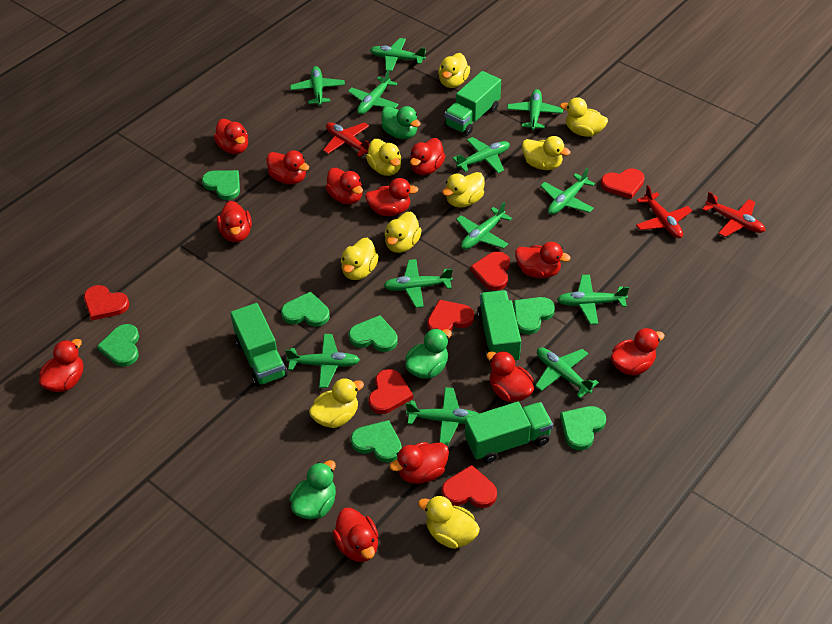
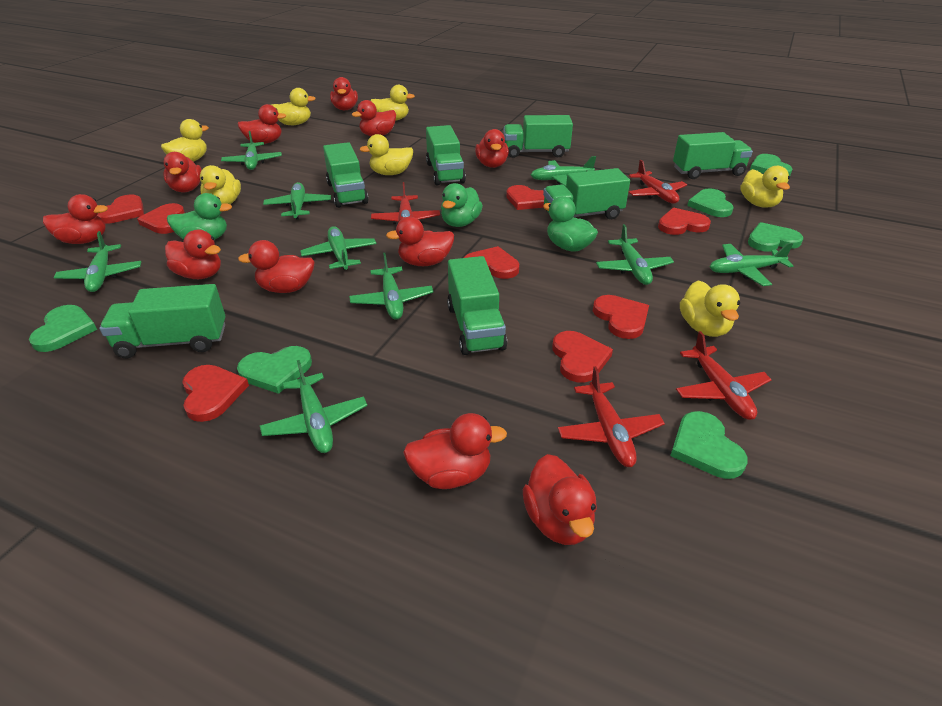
green heart: [97,324,139,367] [202,170,240,200] [281,291,330,327] [349,315,398,352] [351,420,402,463] [513,297,555,334] [560,406,606,450] = 7 -> [29,305,97,352] [237,346,312,394] [670,411,748,479] [687,188,734,217] [748,222,803,252] [750,154,793,176] = 6
green plane: [285,334,360,388] [290,66,345,106] [348,69,399,114] [370,38,426,71] [383,259,453,308] [406,387,479,446] [453,137,510,173] [456,202,512,250] [507,89,563,130] [535,348,599,398] [540,168,595,215] [557,275,629,325] = 12 -> [54,231,141,292] [221,131,282,170] [260,360,367,453] [263,182,331,219] [300,226,376,270] [349,253,433,320] [531,156,596,186] [596,224,674,285] [710,243,794,286] = 9
green truck: [230,303,288,387] [444,71,501,136] [465,402,553,463] [477,290,521,361] = 4 -> [100,284,226,358] [323,142,368,208] [426,125,466,185] [447,256,507,355] [504,115,573,158] [543,168,630,219] [673,132,753,179] = 7
red duck: [39,339,83,392] [214,119,248,154] [217,201,252,242] [266,150,309,184] [325,168,363,204] [333,508,379,562] [365,178,419,216] [390,442,449,484] [410,138,445,175] [486,351,534,402] [515,242,571,278] [611,328,665,375] = 12 -> [43,194,108,244] [163,152,202,192] [165,230,221,279] [238,104,286,144] [238,240,315,293] [330,77,358,110] [352,100,396,136] [386,217,454,266] [403,413,507,489] [475,129,509,168] [523,454,597,545] = 11
red heart: [84,285,129,321] [368,369,413,414] [427,300,474,331] [442,465,497,508] [470,252,510,291] [601,169,645,199] = 6 -> [97,194,144,224] [137,203,185,234] [182,365,249,422] [464,246,519,279] [506,185,544,210] [552,331,613,383] [593,295,649,339] [658,208,711,235] = 8
red plane: [323,122,370,157] [636,185,692,238] [702,192,765,237] = 3 -> [371,182,440,224] [558,366,665,467] [628,160,687,204] [676,331,772,420] = 4
yellow duck: [309,378,364,428] [341,238,379,280] [366,139,401,176] [385,212,422,253] [418,496,480,549] [438,53,470,88] [442,172,485,208] [522,136,571,170] [560,97,608,137] = 9 -> [161,119,209,162] [200,165,241,204] [272,88,316,125] [359,134,413,175] [371,85,415,121] [680,281,740,337] [740,166,790,208] = 7

